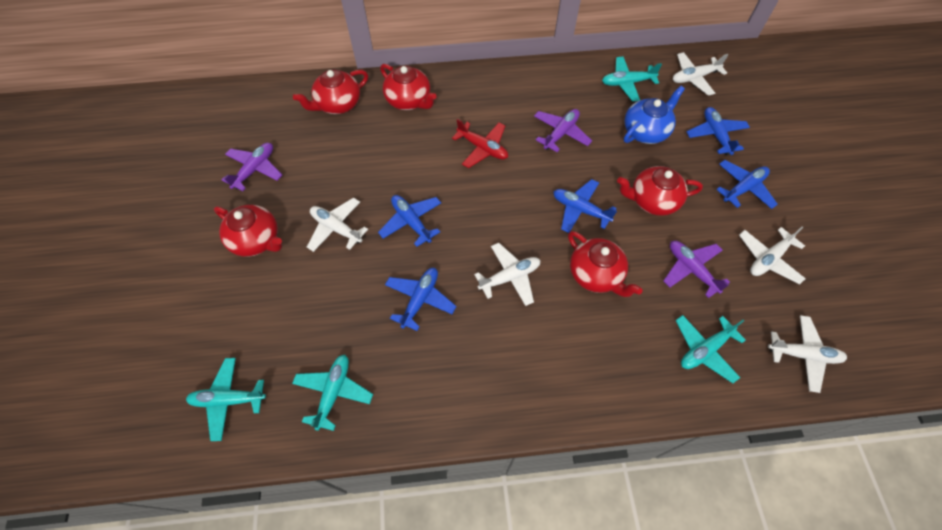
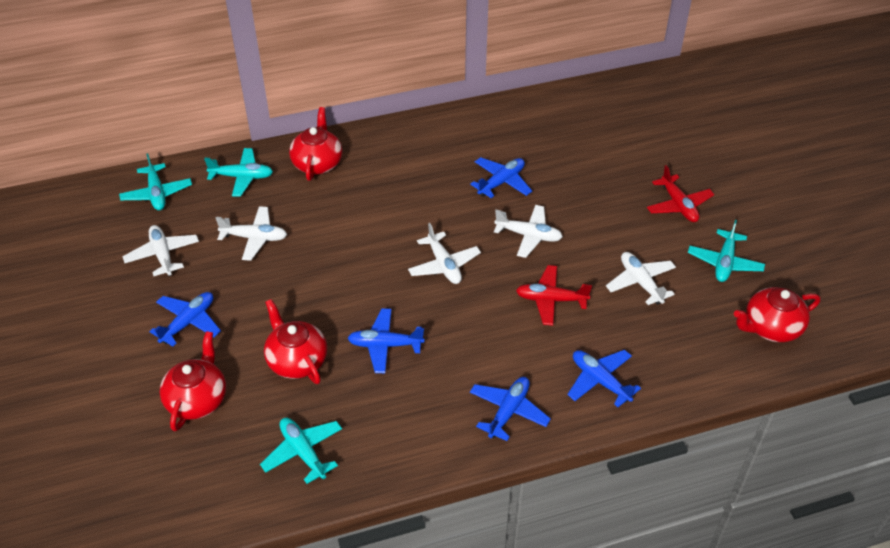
blue teapot: [624,86,685,144] = 1 -> none = 0
purple plane: [222,143,282,191] [534,109,592,152] [663,241,730,298] = 3 -> none = 0
red plane: [452,119,508,168] = 1 -> [516,265,592,326] [647,165,714,222] = 2
red teapot: [214,205,282,257] [293,69,368,114] [380,64,437,110] [568,231,643,297] [617,166,703,216] = 5 -> [160,331,226,431] [264,299,327,384] [289,107,342,181] [734,287,820,342] = 4

